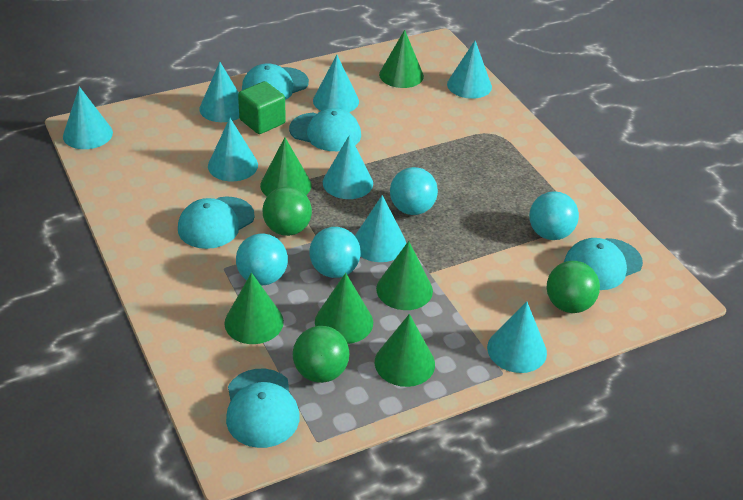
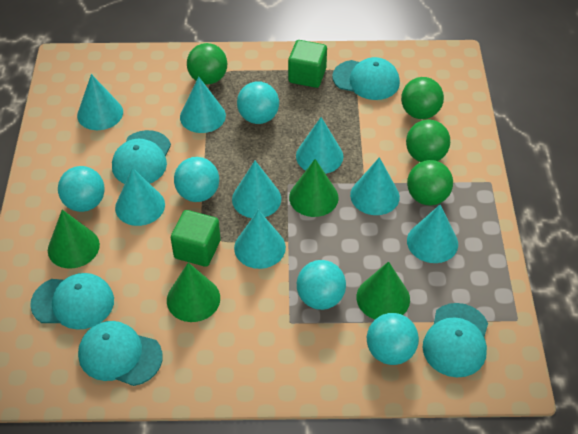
green ball: [262,186,312,236] [293,326,350,383] [547,261,600,313] = 3 -> [187,43,227,84] [401,77,444,119] [406,119,450,162] [407,160,453,206] = 4
green cone: [224,273,284,344] [260,137,311,196] [315,273,373,344] [375,314,435,387] [376,241,433,310] [379,30,424,88] = 6 -> [48,210,100,269] [167,263,220,322] [289,159,339,217] [356,261,410,320] = 4
green cube: [238,81,286,134] = 1 -> [171,210,221,267] [288,40,327,88] = 2
turquoise ball: [236,233,288,285] [309,227,361,278] [390,167,438,215] [529,191,579,240] = 4 -> [58,166,105,212] [174,157,219,202] [237,81,279,124] [297,260,346,310] [367,313,419,365] = 5

